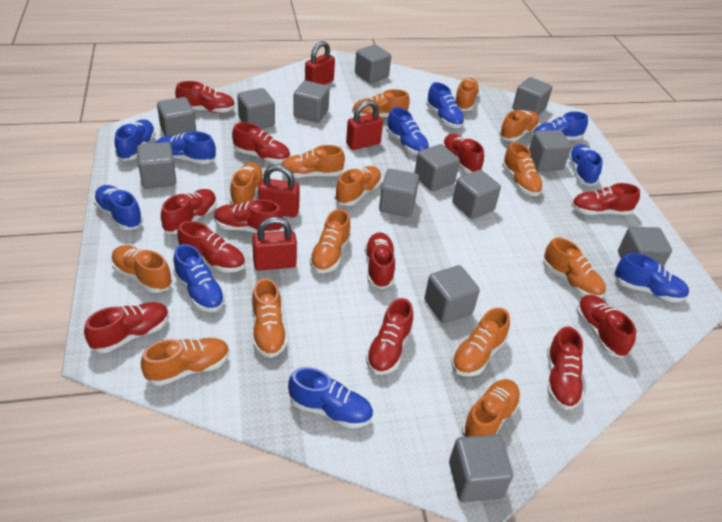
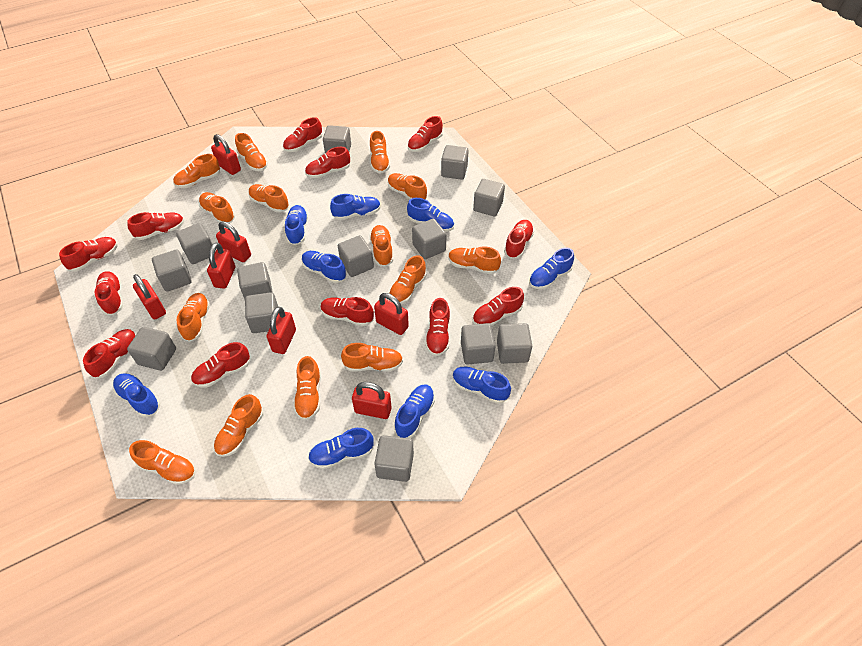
blue shoe: [94,185,143,230] [115,119,156,161] [156,131,216,164] [173,244,225,312] [288,367,373,429] [386,107,429,155] [426,82,465,128] [532,112,588,140] [568,144,603,186] [614,253,689,302] = 10 -> [113,373,160,417] [285,205,308,245] [302,251,346,283] [308,428,374,469] [330,194,381,220] [394,384,435,438] [407,198,454,232] [452,367,511,404] [529,248,574,290] = 9
red padlock: [252,217,297,271] [258,165,300,217] [305,41,335,85] [346,100,383,150] = 4 -> [133,274,166,319] [207,243,235,289] [211,134,241,175] [216,221,251,262] [267,307,296,354] [352,382,392,419] [374,293,409,335] = 7

